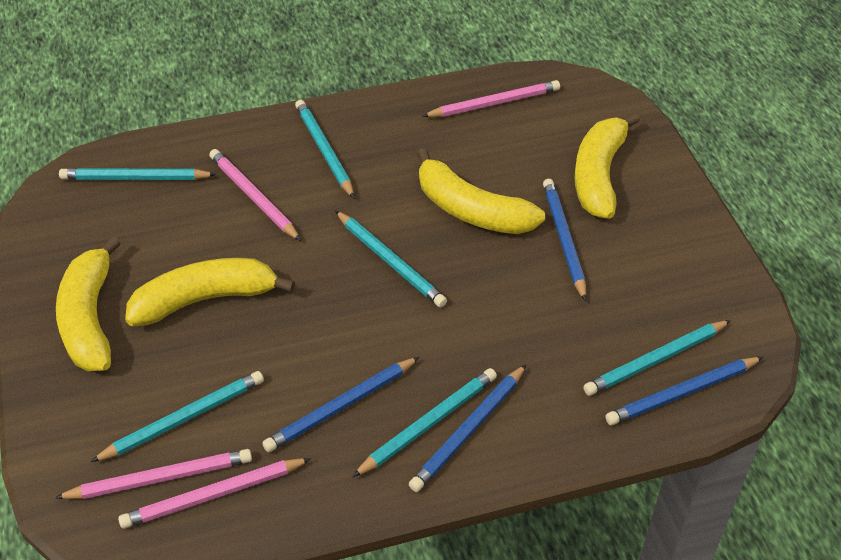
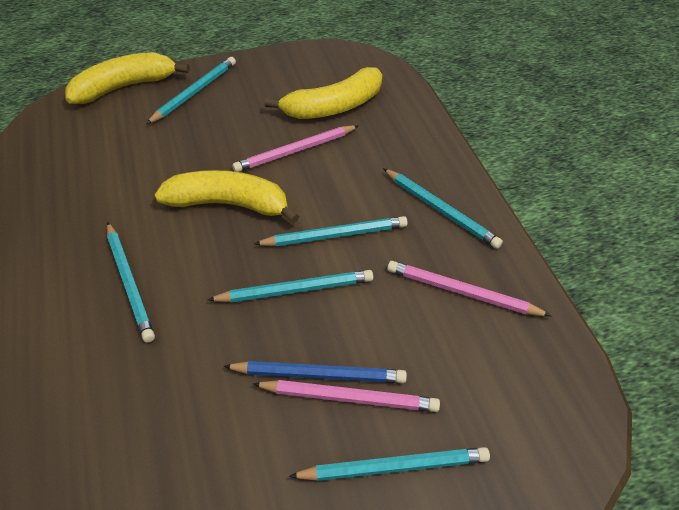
blue pencil: [262,357,419,452] [409,364,527,492] [543,179,586,301] [605,357,763,425] = 4 -> [223,361,407,383] = 1
pink pencil: [55,449,252,499] [118,458,311,529] [209,149,301,241] [422,80,560,117] = 4 -> [232,125,359,172] [253,380,440,412] [387,261,551,316] = 3
yellow banana: [56,236,121,371] [125,258,295,326] [417,148,545,234] [574,113,640,219] = 4 -> [65,52,190,104] [155,170,299,224] [265,67,382,119] = 3

